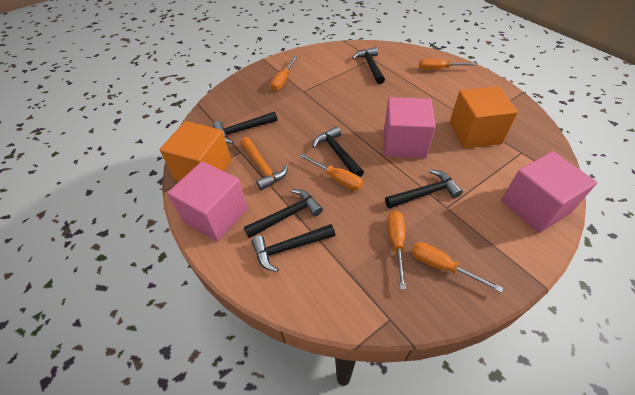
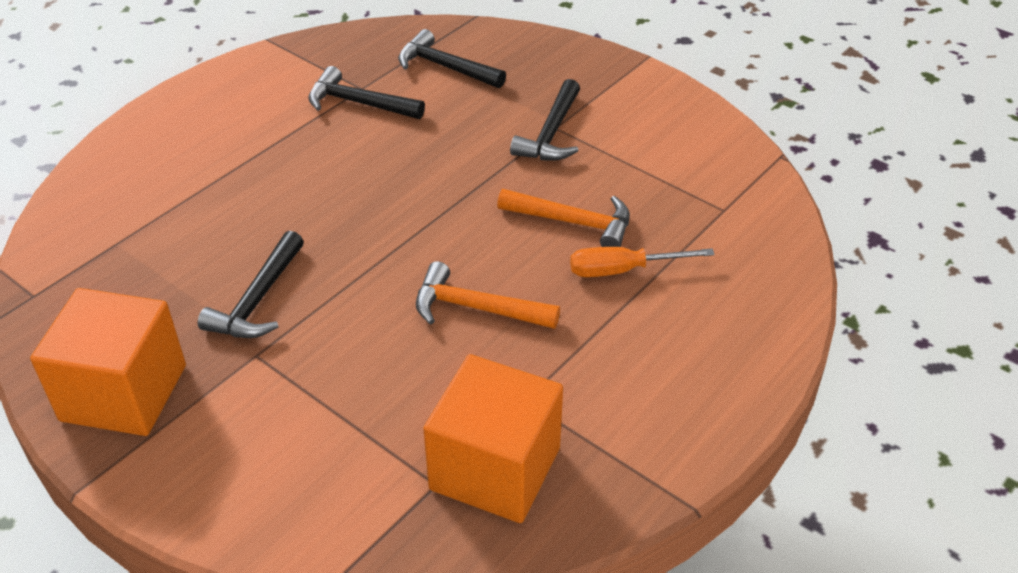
black hammer: [213,112,278,144] [244,189,323,238] [251,224,335,272] [312,126,364,177] [352,47,385,84] [385,169,463,209] = 6 -> [198,231,304,338] [308,66,425,119] [398,29,506,88] [510,79,580,161] = 4
orange hammer: [241,137,288,190] = 1 -> [416,261,560,329] [497,189,630,247] = 2
orange screwdriver: [270,56,297,91] [299,154,363,191] [388,211,406,290] [411,242,503,293] [419,59,478,70] = 5 -> [570,247,715,277] = 1
pink cube: [167,161,248,241] [384,97,436,158] [501,151,597,233] = 3 -> none = 0

